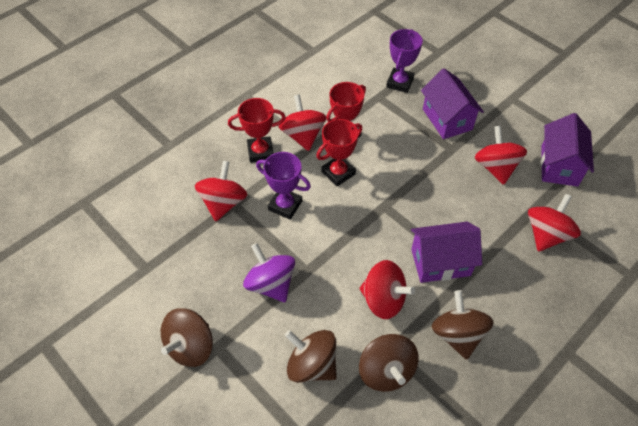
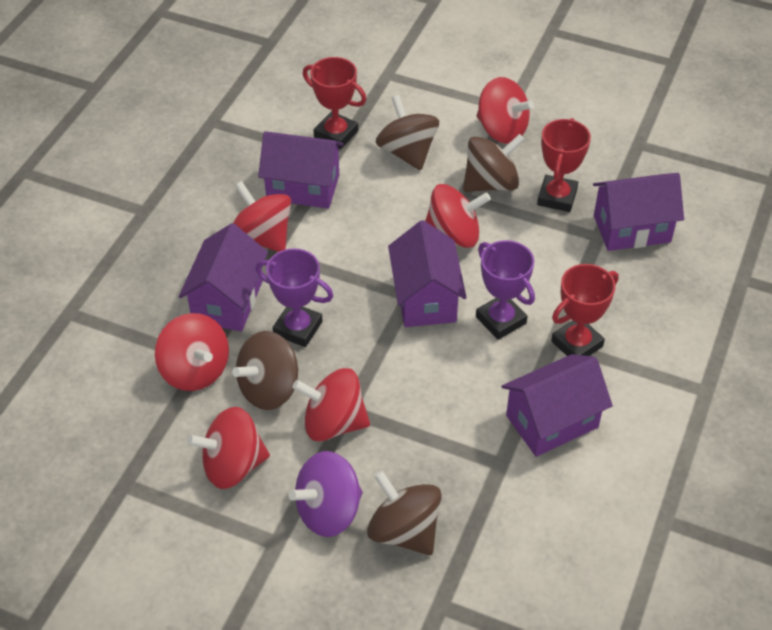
purple house: [411,222,482,283] [421,68,484,139] [541,113,594,187] = 3 -> [179,223,268,332] [258,131,343,209] [388,220,467,327] [502,354,613,457] [593,173,684,251] = 5
red spinning top: [195,161,247,221] [279,94,326,151] [360,260,415,319] [475,126,527,185] [528,194,581,252] = 5 -> [155,313,229,391] [187,407,270,489] [233,181,291,252] [292,368,370,441] [425,184,491,248] [477,77,534,144] = 6

